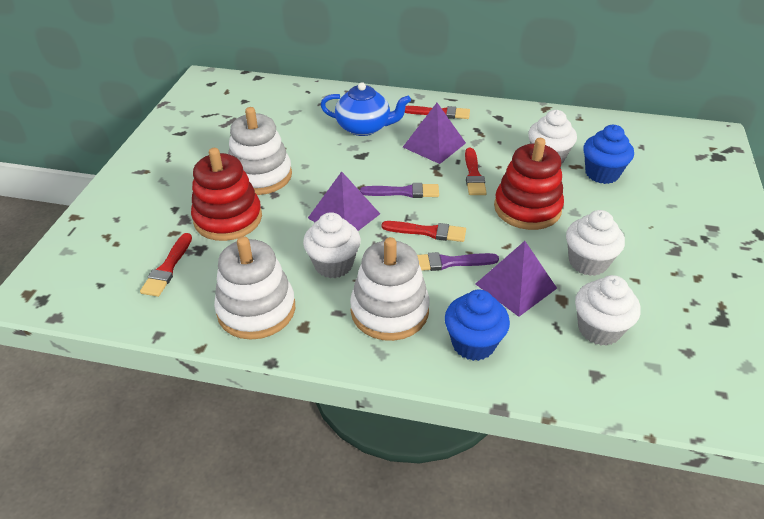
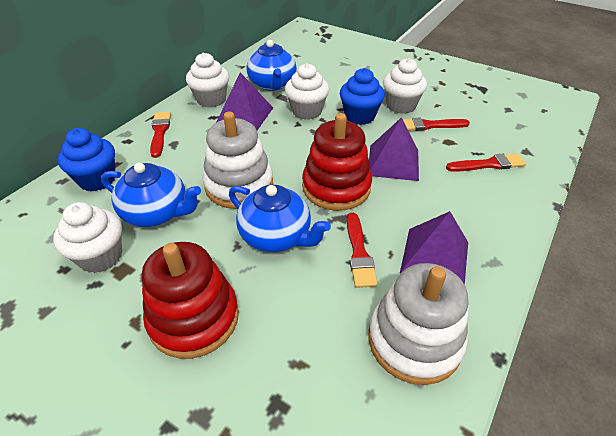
blue teapot: [321,82,411,136] = 1 -> [101,162,201,227] [229,184,331,252] [247,40,297,91] = 3
purple brush: [360,183,439,198] [417,252,499,271] = 2 -> none = 0
white stacking toy: [214,236,295,340] [228,107,292,195] [350,237,430,341] = 3 -> [203,111,273,209] [369,263,468,385] = 2

